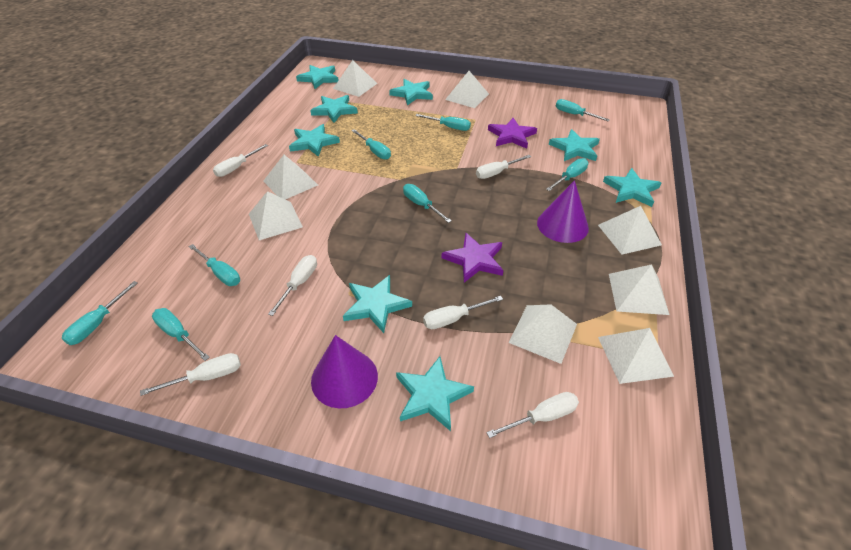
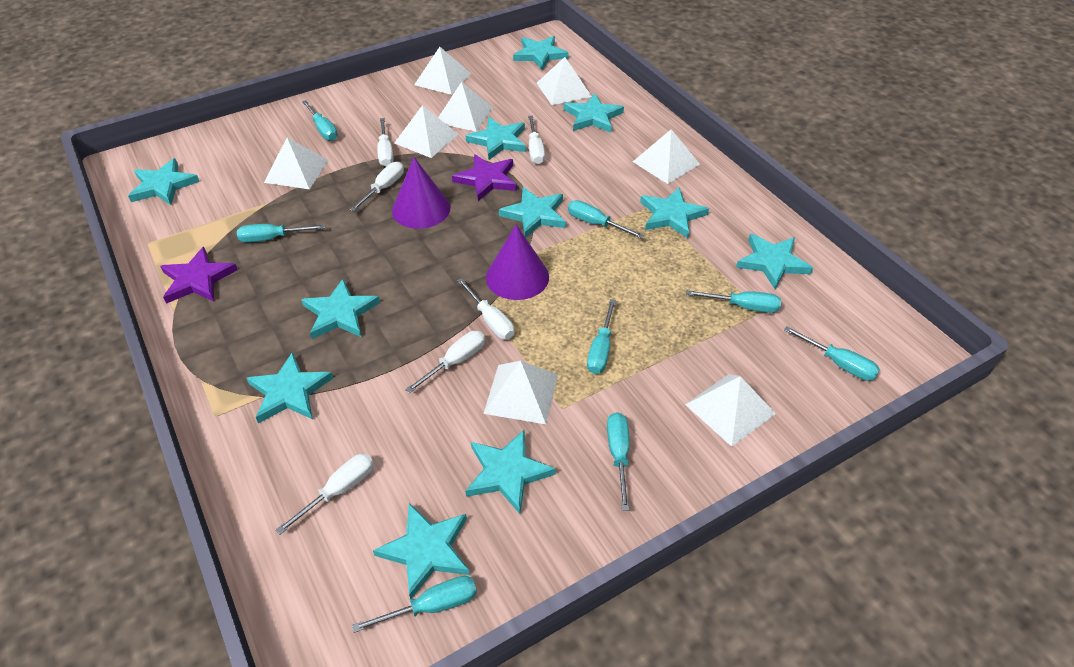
turquoise star: [289,124,340,157] [296,65,339,89] [310,95,358,123] [343,275,412,333] [389,79,433,105] [396,356,474,431] [549,129,600,161] [603,168,661,207] = 8 -> [128,158,200,205] [247,352,333,423] [301,279,380,339] [373,503,470,599] [465,117,526,160] [465,429,556,514] [499,187,566,238] [513,36,569,70] [564,93,624,133] [640,188,709,238] [736,233,813,289] = 11

